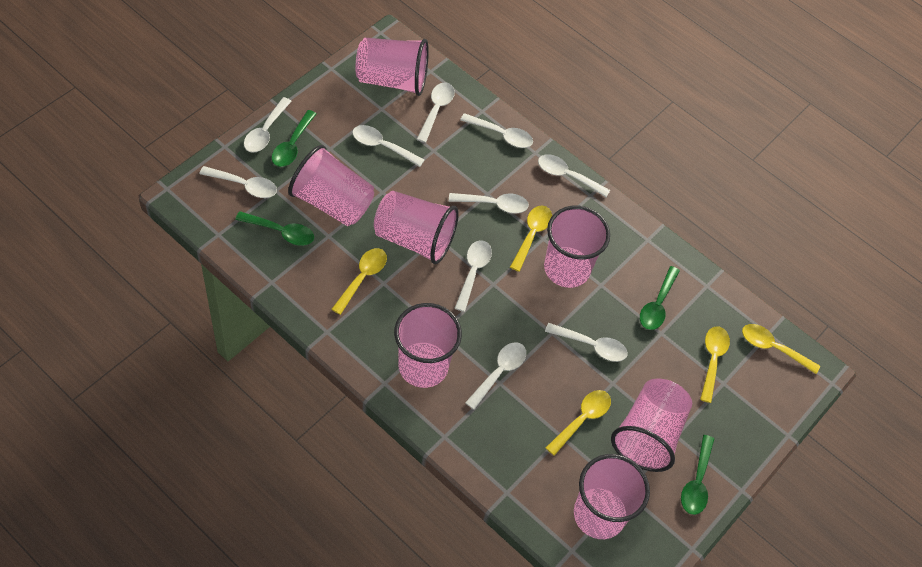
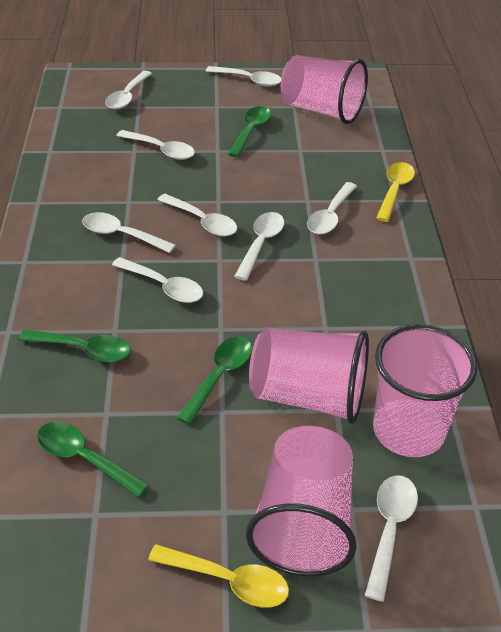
pink cup: [288,145,374,226] [355,38,429,96] [374,191,459,264] [394,303,462,388] [544,206,610,288] [574,454,650,539] [611,378,692,472] = 7 -> [246,426,357,577] [249,327,369,424] [281,55,368,124] [373,324,477,457] = 4
white spoon: [199,166,277,198] [244,97,292,153] [352,125,424,167] [417,82,455,143] [449,193,529,213] [454,240,492,312] [460,113,533,148] [465,342,526,410] [538,154,610,197] [545,323,628,362] = 10 -> [82,212,176,253] [105,71,152,109] [112,257,203,303] [116,130,195,160] [157,194,237,236] [206,66,281,87] [234,212,284,281] [307,182,357,235] [365,475,418,601] = 9
yellow spoon: [331,248,387,315] [510,206,552,272] [546,390,611,456] [700,326,730,403] [742,324,820,374] = 5 -> [148,544,289,608] [376,162,415,222] = 2

